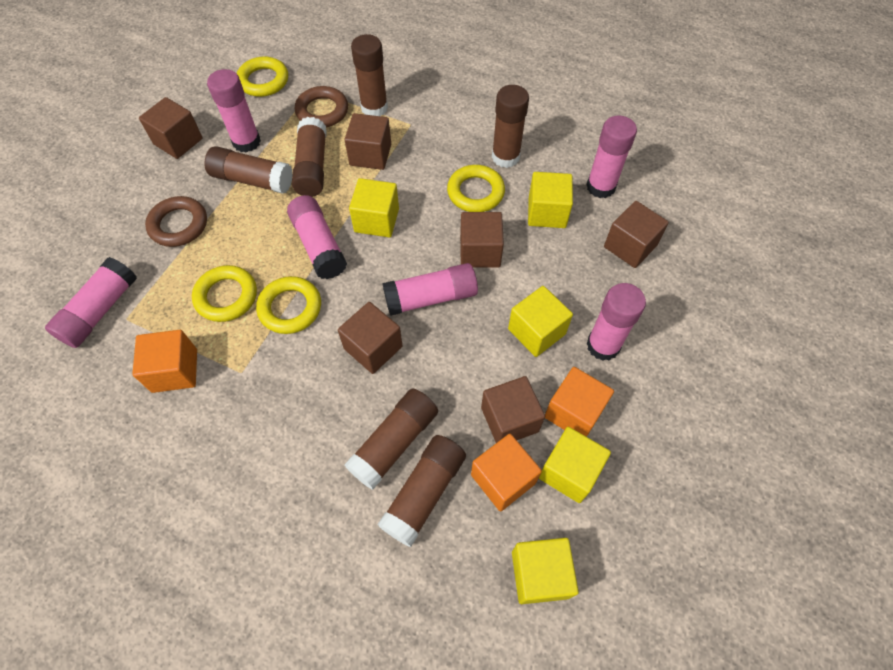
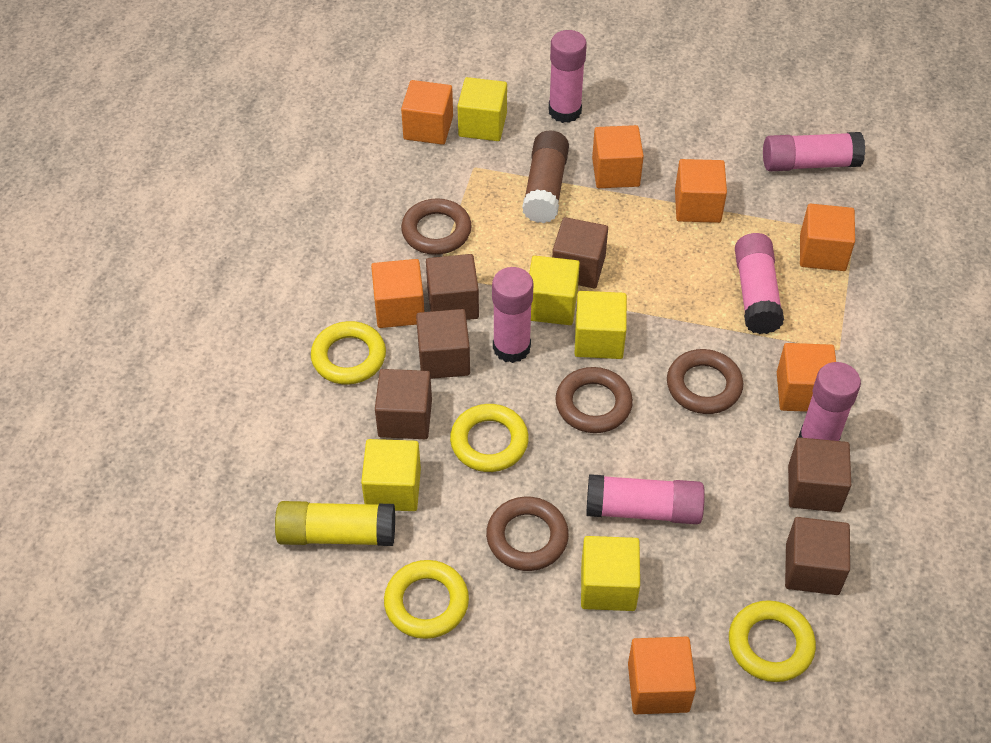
brown glue stick: [204,146,293,194] [292,117,327,197] [344,388,438,490] [351,34,388,116] [377,435,466,547] [492,85,529,168] = 6 -> [522,130,569,223] = 1
brown ring: [145,196,207,247] [295,86,348,127] = 2 -> [401,198,472,255] [486,497,569,571] [555,367,633,433] [667,349,743,414] = 4
orange cube: [132,330,197,393] [471,434,542,511] [545,367,614,437] = 3 -> [371,259,424,328] [401,80,453,145] [592,125,644,188] [628,637,696,714] [675,159,727,223] [777,343,836,412] [800,204,855,271] = 7
yellow glue stick: none = 0 -> [275,501,395,546] = 1

